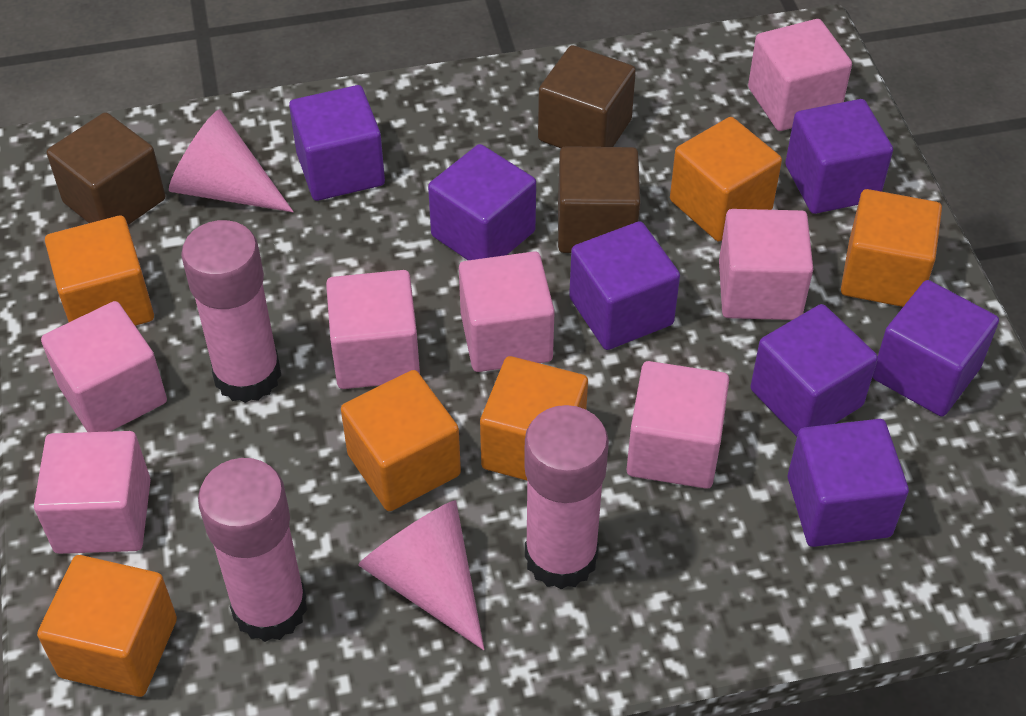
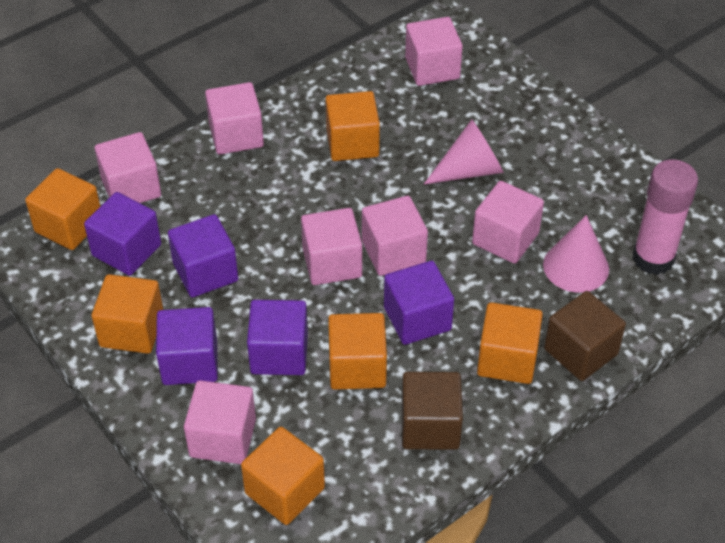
brown cube: [47,112,165,225] [538,45,636,148] [558,146,640,253] = 3 -> [402,372,463,450] [544,291,626,381] = 2
pink glue stick: [181,220,281,403] [198,458,307,642] [524,405,609,590] = 3 -> [633,159,698,275] = 1
purple cube: [289,85,385,201] [428,144,536,260] [569,221,680,350] [750,304,878,437] [785,99,893,214] [788,419,909,547] [873,280,999,417] = 7 -> [84,192,161,276] [156,307,218,385] [168,214,238,297] [247,300,308,375] [384,261,454,345] = 5

